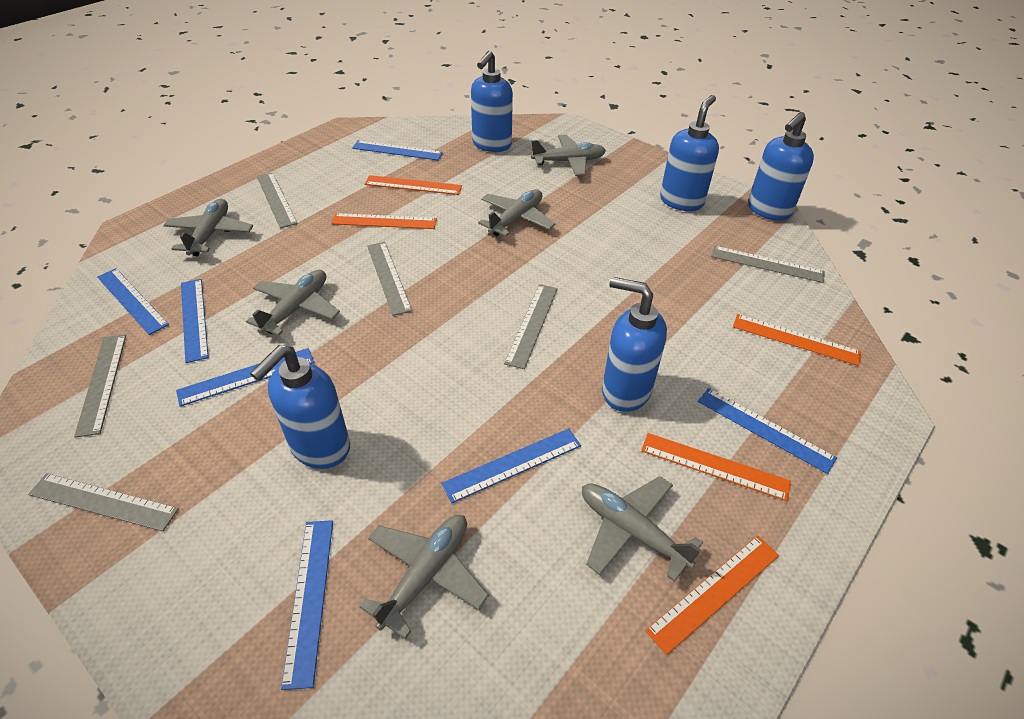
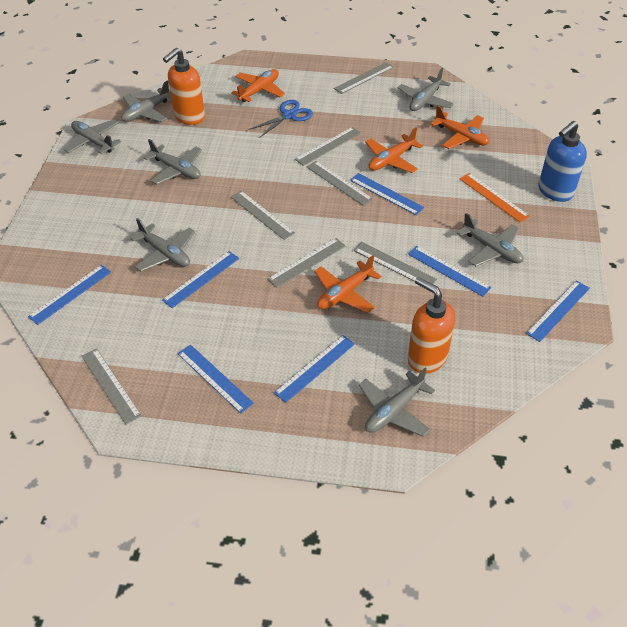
blue scissors: none = 0 -> [249,100,313,138] = 1
blue soap dispenser: [250,345,350,469] [471,51,513,152] [602,277,667,412] [660,95,719,211] [748,112,814,221] = 5 -> [538,121,587,202] = 1
grey plane: [163,199,253,256] [246,270,340,336] [359,515,489,639] [478,189,556,236] [531,135,606,176] [582,476,703,582] = 6 -> [63,119,121,154] [121,81,172,122] [130,218,195,272] [144,139,202,184] [359,368,435,437] [398,68,454,111] [457,213,524,266] = 7
grey ruler: [28,473,179,531] [74,335,126,437] [257,172,298,228] [367,242,412,316] [504,284,558,369] [711,246,825,283] = 6 -> [81,348,142,424] [231,191,295,240] [268,238,346,288] [295,127,361,166] [307,161,373,206] [334,62,394,94] [353,242,437,284] = 7
orange plane: none = 0 -> [231,69,285,102] [314,255,381,313] [365,128,423,173] [430,106,489,149] = 4
orange ruler: [331,213,437,229] [365,175,462,195] [641,433,791,501] [645,536,779,655] [733,314,861,366] = 5 -> [459,173,530,222] = 1
orange soap dispenser: none = 0 -> [163,48,205,125] [408,277,455,373] = 2

